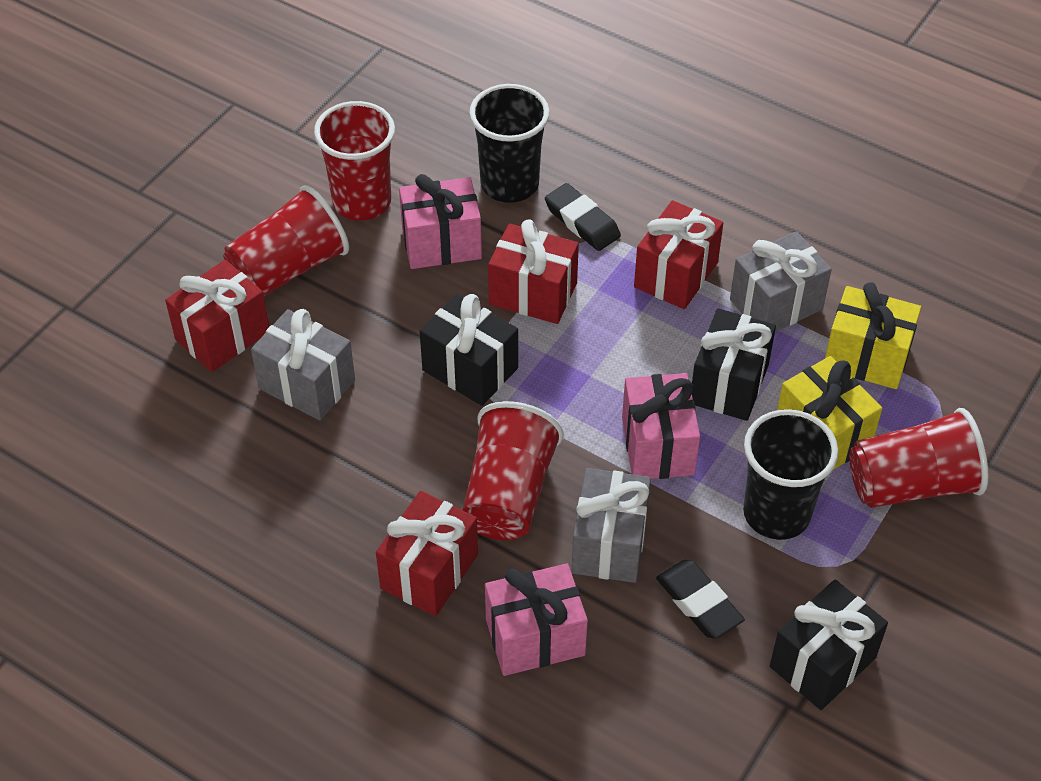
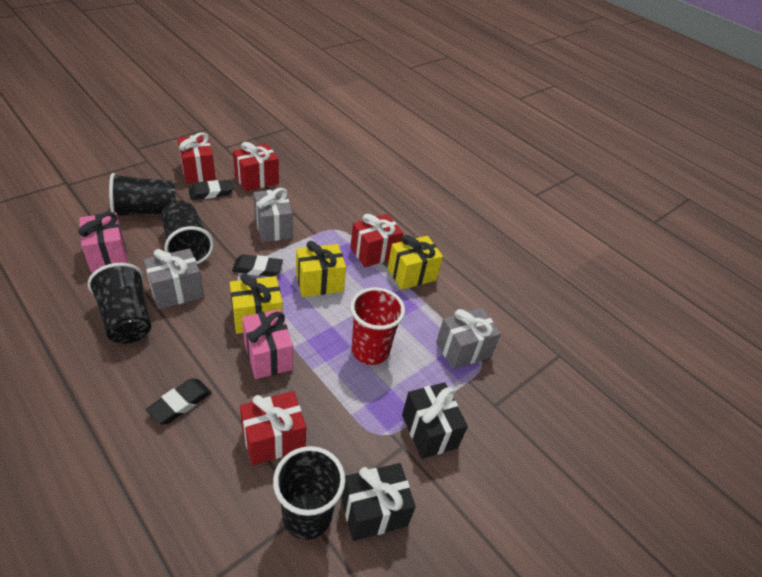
black cup: [469,84,550,203] [743,409,838,540] = 2 -> [88,263,151,344] [109,173,176,216] [161,201,214,264] [273,446,345,540] = 4
black eraser: [545,183,621,251] [656,560,745,639] = 2 -> [146,378,212,424] [189,180,234,200] [232,254,283,277] = 3
black gift: [420,294,518,406] [692,308,776,421] [770,579,888,710] = 3 -> [341,463,416,541] [402,382,468,459] = 2
pink gift: [399,174,482,269] [485,563,588,676] [622,373,700,479] = 3 -> [78,212,128,273] [242,309,293,379] = 2
red cup: [223,185,349,296] [314,101,395,220] [462,401,563,540] [849,408,989,508] = 4 -> [350,287,405,365] = 1
yellow gift: [777,356,882,470] [825,282,921,389] = 2 -> [230,274,283,334] [296,241,346,297] [388,235,443,290] = 3

